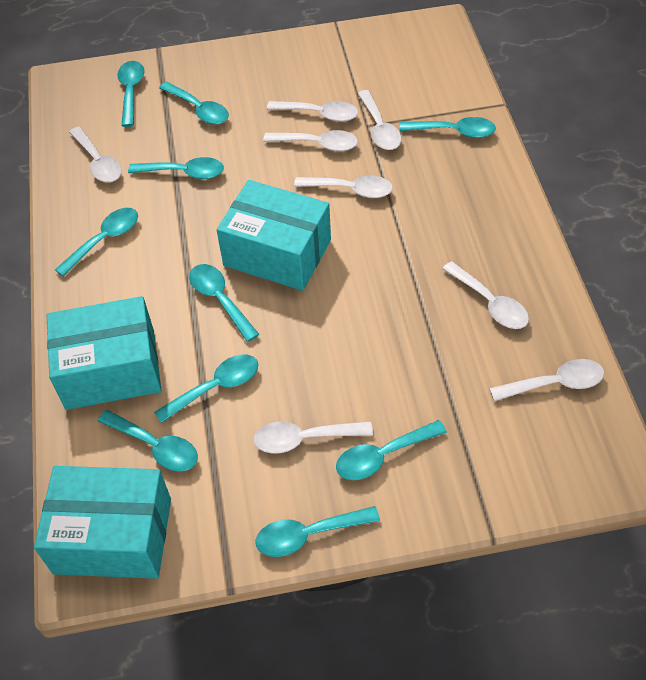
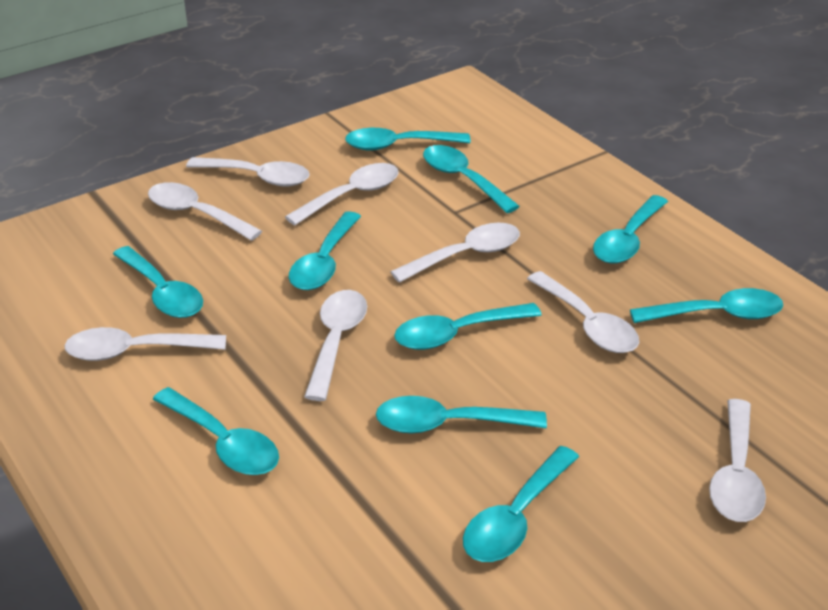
turquoise box: [34,466,171,579] [47,296,161,410] [217,180,331,291] = 3 -> none = 0

